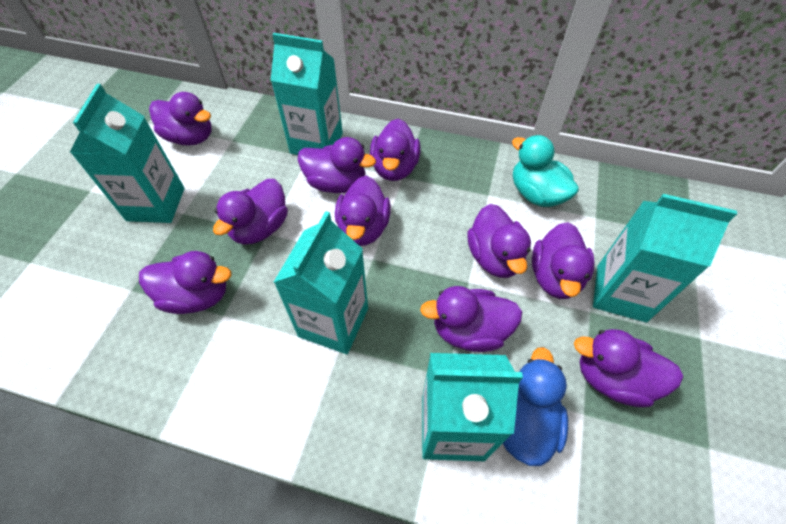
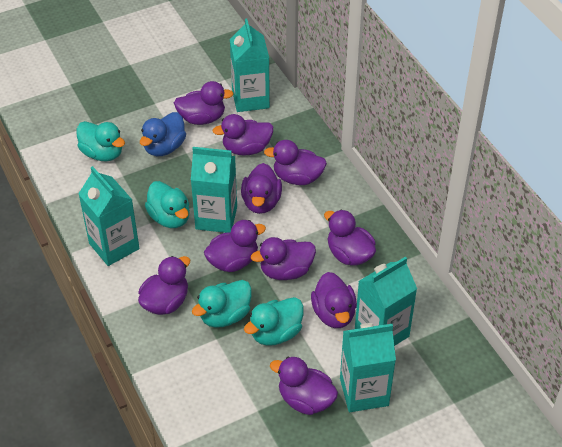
turquoise duck: [512,135,579,207] = 1 -> [77,121,125,161] [145,181,190,228] [192,280,252,328] [244,297,304,346] = 4

